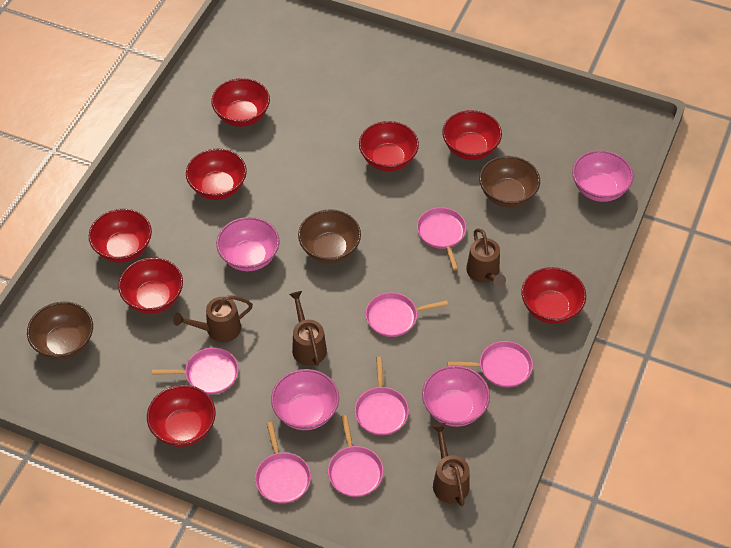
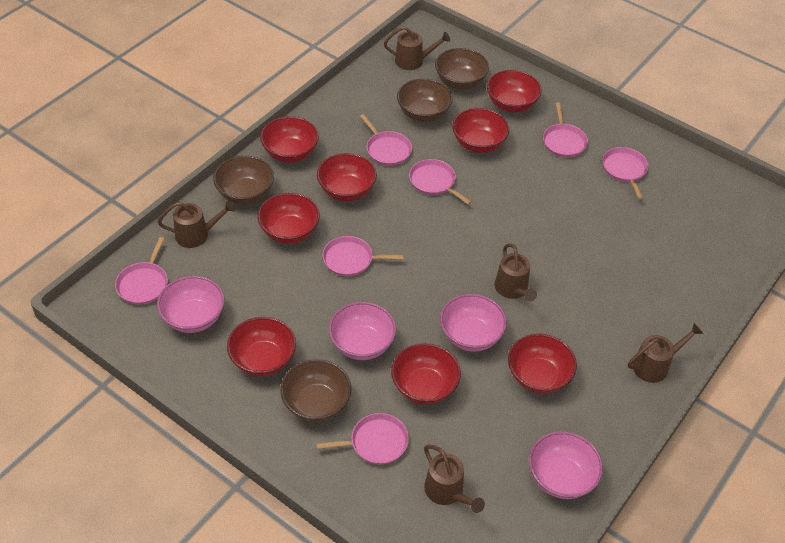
brown bowl: [27,302,93,360] [298,209,361,264] [479,156,540,208] = 3 -> [213,156,274,205] [280,359,351,422] [397,78,453,122] [435,48,489,90] = 4
brown watering can: [173,295,253,342] [289,291,327,366] [432,423,470,506] [466,228,506,287] = 4 -> [158,200,235,248] [384,26,450,70] [424,445,485,513] [495,243,537,301] [628,323,703,383] = 5

